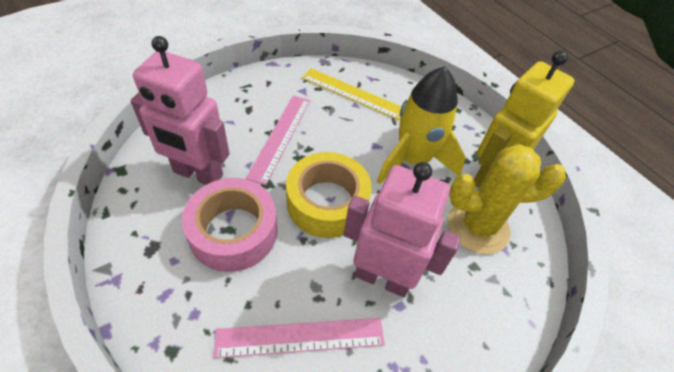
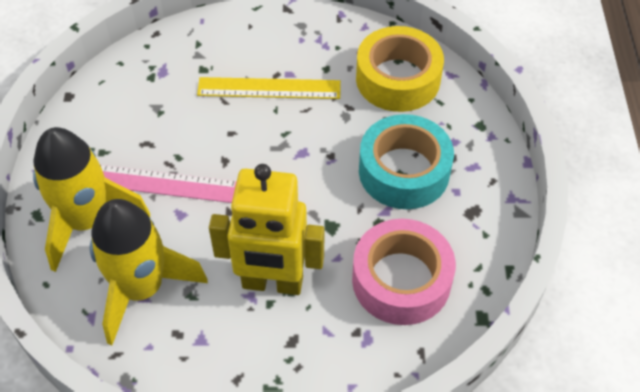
pink robot: [130,36,230,185] [344,162,461,297] = 2 -> none = 0
pink ruler: [214,318,385,358] [246,96,311,185] = 2 -> [100,165,237,203] = 1
turquoise tape: none = 0 -> [359,114,454,209] = 1
yellow cactus: [448,144,566,254] = 1 -> none = 0
yellow rocket: [377,66,466,185] = 1 -> [33,127,150,272] [90,199,208,345] = 2

